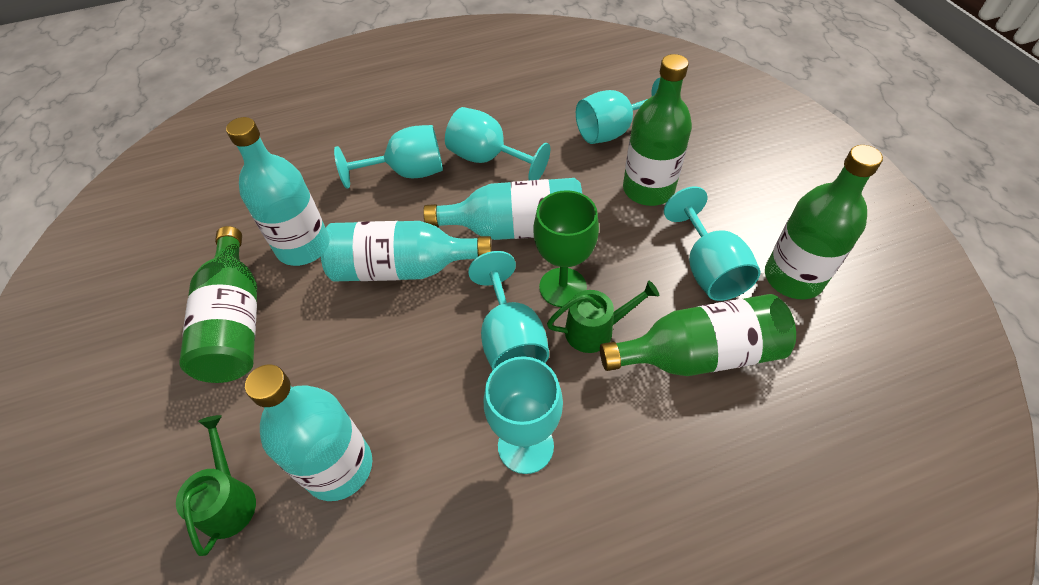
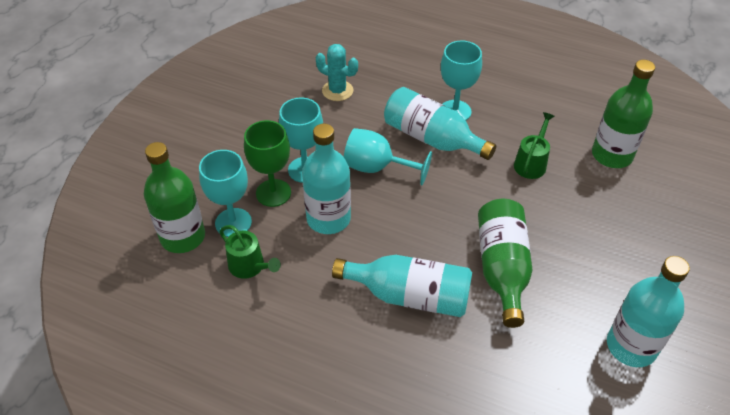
green bottle: [179,226,257,383] [600,294,796,376] [623,54,692,206] [765,145,883,299] = 4 -> [144,142,205,253] [478,199,533,328] [592,60,655,168] = 3
turquoise cactus: none = 0 -> [316,44,358,101] = 1
turquoise goblet: [334,125,443,189] [445,107,550,180] [468,251,549,370] [483,356,563,474] [576,78,660,144] [664,187,761,301] = 6 -> [199,150,252,237] [279,98,323,183] [344,128,432,185] [441,41,482,120] = 4

